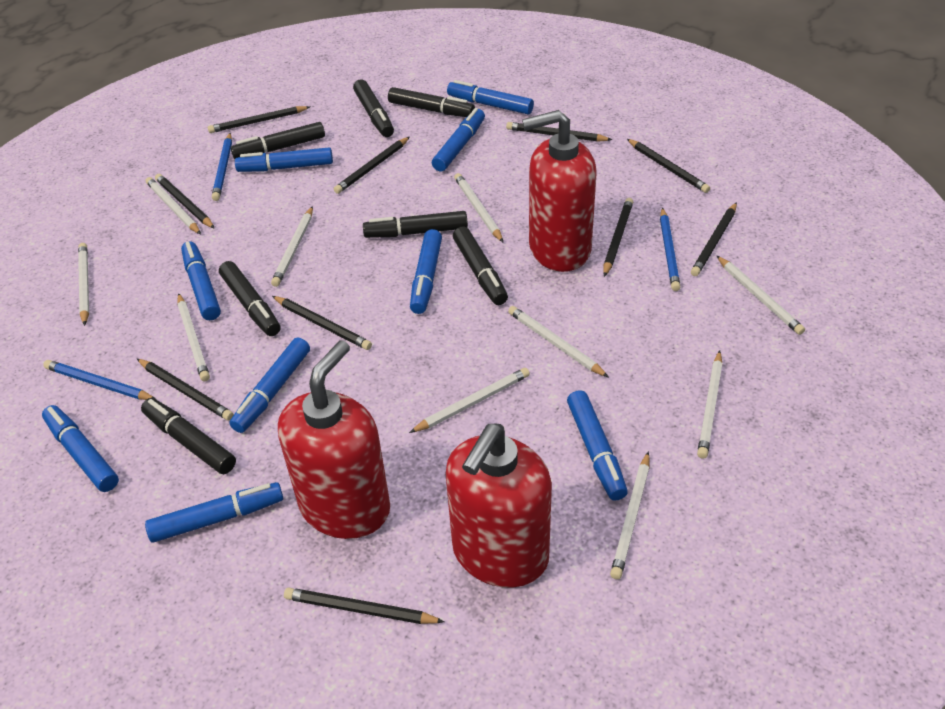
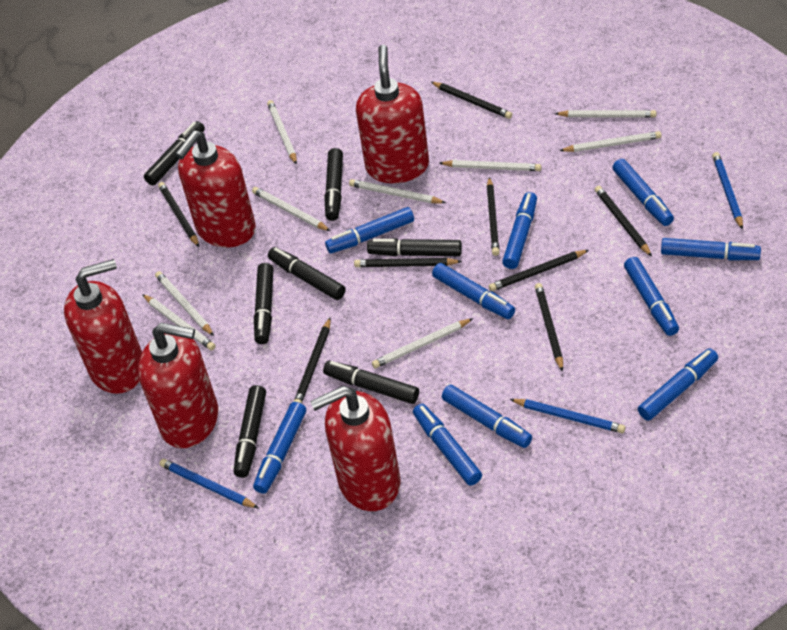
black pencil: [137,359,234,421] [155,174,215,229] [208,106,310,133] [272,296,372,350] [284,587,444,624] [334,137,410,194] [506,122,612,142] [603,198,633,277] [627,139,710,193] [691,202,737,276] = 10 -> [158,182,199,247] [294,317,331,404] [354,258,462,267] [431,82,512,119] [487,177,500,256] [489,250,589,291] [535,283,563,372] [595,186,652,257] = 8
blue marker: [42,405,119,492] [145,482,283,543] [181,241,221,320] [229,337,310,433] [235,147,333,172] [410,229,442,314] [432,108,485,172] [447,80,534,114] [567,390,628,501] = 9 -> [253,402,306,494] [325,207,414,254] [413,404,482,486] [432,263,515,319] [442,385,532,448] [502,192,537,269] [612,159,674,226] [624,257,679,336] [638,348,718,421] [661,238,761,260] = 10
red soap dispenser: [278,340,390,539] [445,424,552,588] [522,110,597,272] = 3 -> [64,259,142,394] [138,323,218,448] [175,131,256,247] [310,386,401,511] [356,45,429,183] = 5
white pencil: [78,243,89,326] [146,177,201,234] [178,293,210,381] [271,206,313,287] [409,368,530,433] [454,173,503,242] [508,306,609,378] [610,451,649,580] [697,350,723,459] [717,256,805,335] = 10 -> [142,294,216,350] [155,271,214,336] [252,187,330,231] [267,100,297,165] [349,179,446,204] [372,318,473,368] [439,160,541,171] [554,110,657,118] [559,131,662,152] = 9

